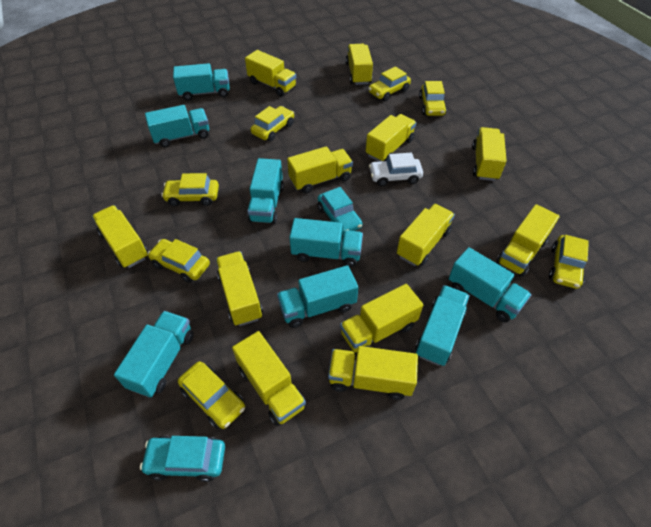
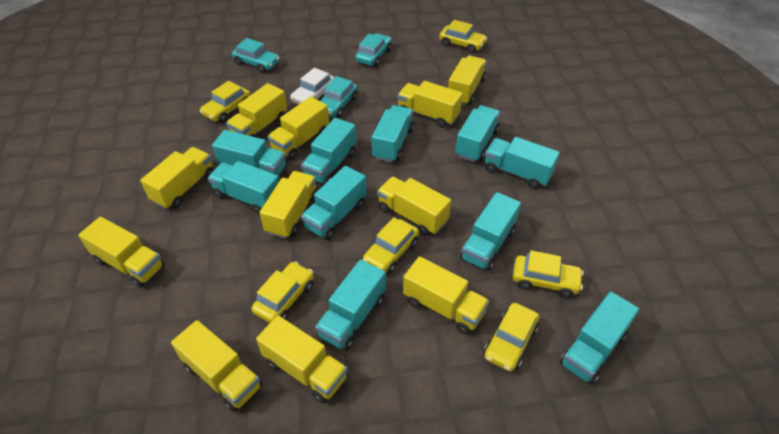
turquoise car: [140,436,225,482] [318,187,362,235] = 2 -> [232,38,280,73] [320,76,358,118] [355,33,392,67] = 3
turquoise truck: [114,311,194,397] [145,105,209,148] [173,63,230,101] [247,158,284,224] [277,265,358,328] [289,218,363,267] [415,285,470,366] [449,247,532,323] = 8 -> [208,161,279,214] [212,130,286,176] [301,118,356,184] [301,166,367,240] [315,260,386,351] [372,105,414,163] [456,105,500,162] [460,192,521,271] [485,137,560,189] [559,291,639,385] = 10
yellow car: [148,239,210,283] [161,173,219,206] [178,361,245,429] [251,106,294,141] [368,66,411,101] [419,81,447,116] [549,235,589,289] = 7 -> [200,81,251,123] [251,261,314,323] [363,217,419,274] [439,20,487,53] [484,303,539,372] [513,250,584,298] = 6
yellow truck: [92,205,148,268] [216,251,263,326] [232,331,306,426] [245,50,296,97] [287,146,353,194] [328,346,418,400] [340,284,423,354] [346,44,373,85] [366,114,416,162] [397,204,455,266] [472,127,507,181] [496,204,560,277] = 12 -> [78,217,164,288] [140,147,214,209] [171,320,262,412] [226,83,287,137] [256,315,348,403] [260,171,318,239] [267,96,329,160] [377,177,451,236] [398,81,463,128] [403,256,489,335] [448,56,487,105] = 11

